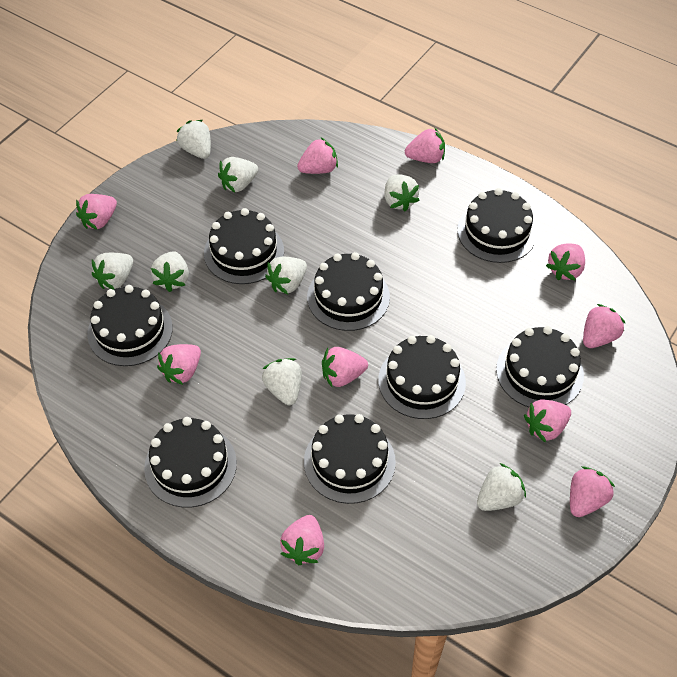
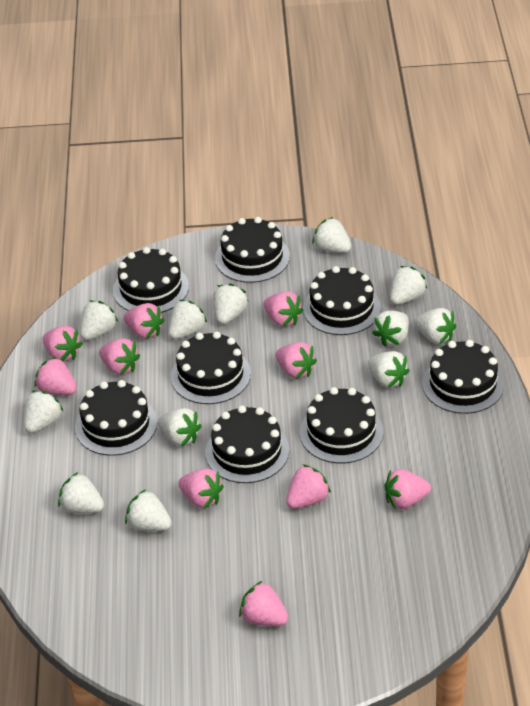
white strawberry: [92,253,133,290] [151,251,189,292] [176,120,211,159] [218,157,258,192] [262,358,302,405] [265,257,307,294] [384,174,419,211] [477,463,526,511] = 8 -> [24,391,63,433] [58,472,104,513] [80,301,118,340] [125,489,172,531] [158,408,202,447] [168,300,207,339] [213,284,249,324] [312,217,352,253] [368,351,410,388] [372,310,409,347] [390,266,428,305] [414,308,456,344] = 12

